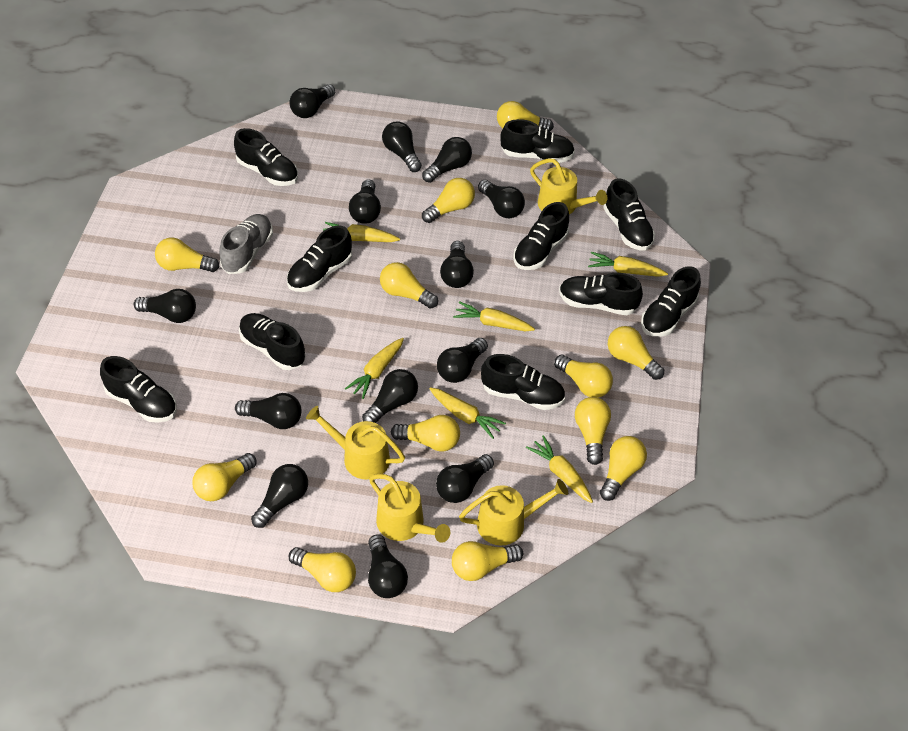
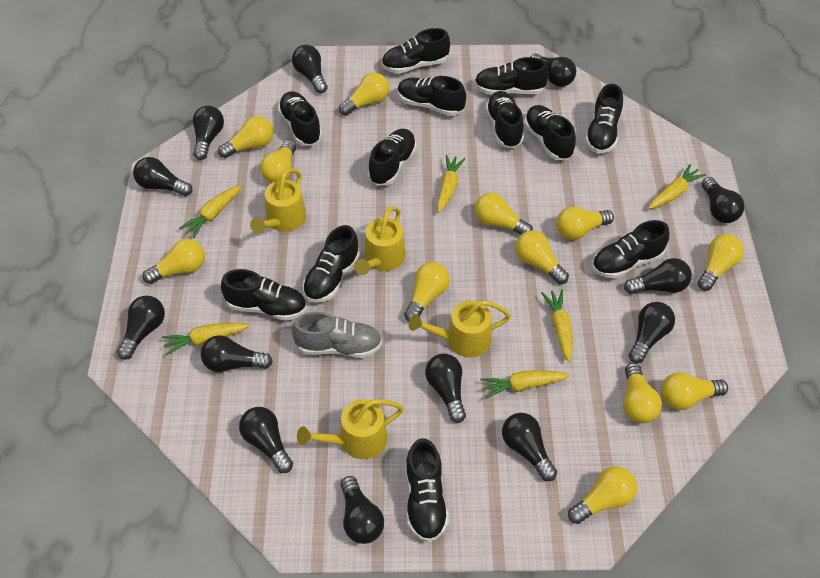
black shoe: [100,356,177,423] [234,128,298,186] [239,313,306,370] [287,225,352,292] [481,354,565,410] [500,119,575,163] [513,202,569,270] [559,273,643,315] [603,178,655,251] [641,266,701,337] = 10 -> [221,269,307,321] [278,91,322,146] [303,225,360,303] [368,129,417,185] [382,28,450,74] [398,76,466,116] [406,438,449,542] [474,57,549,95] [485,91,524,148] [524,105,576,160] [585,84,623,153] [592,220,669,279] = 12

